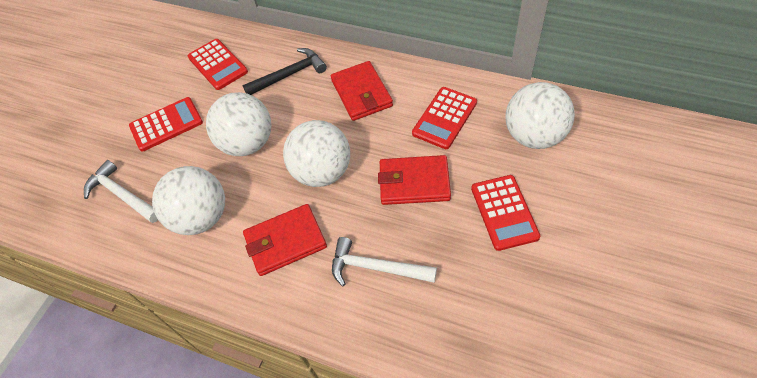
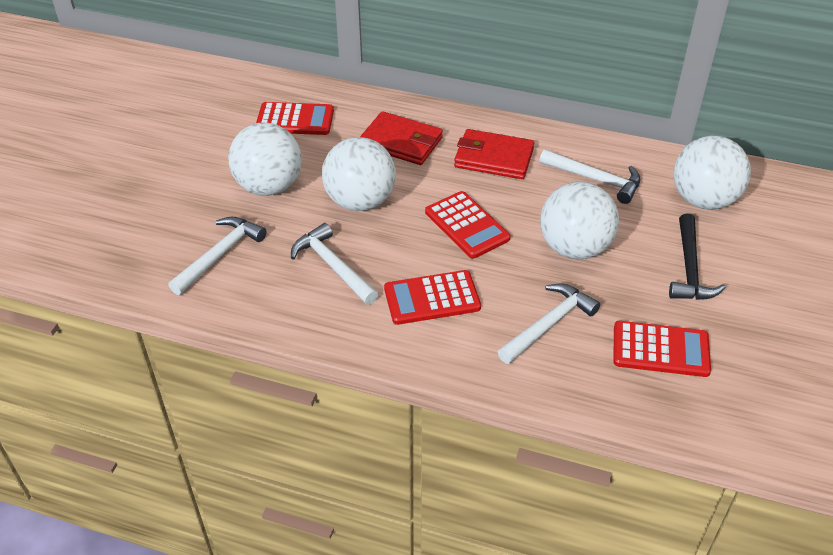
red wallet: [243,204,327,276] [331,61,393,121] [378,155,451,205] = 3 -> [360,111,443,165] [454,129,534,179] = 2
white hammer: [84,160,158,223] [332,237,437,286] = 2 -> [168,217,266,295] [291,223,379,305] [498,284,600,364] [539,149,641,204] = 4

